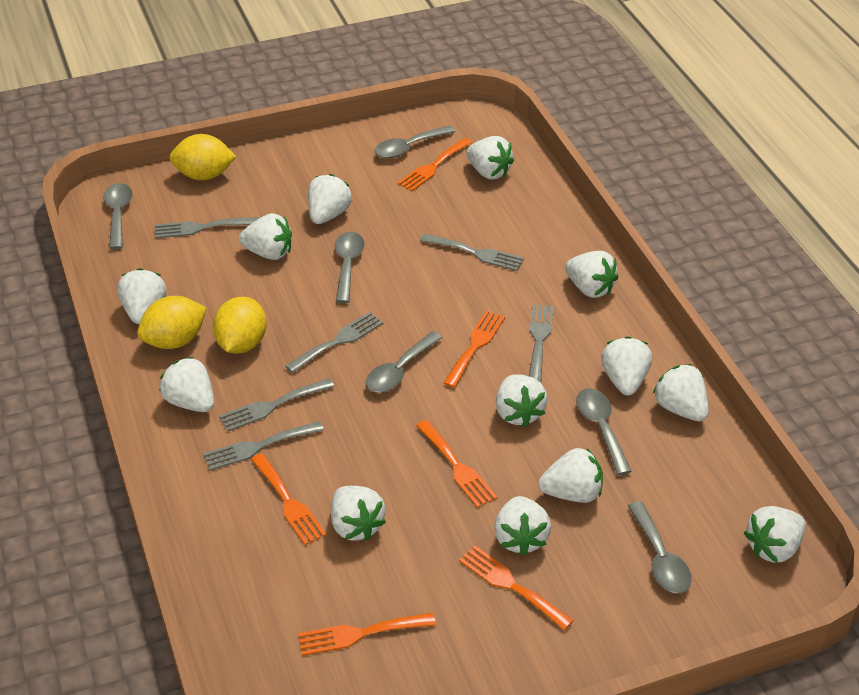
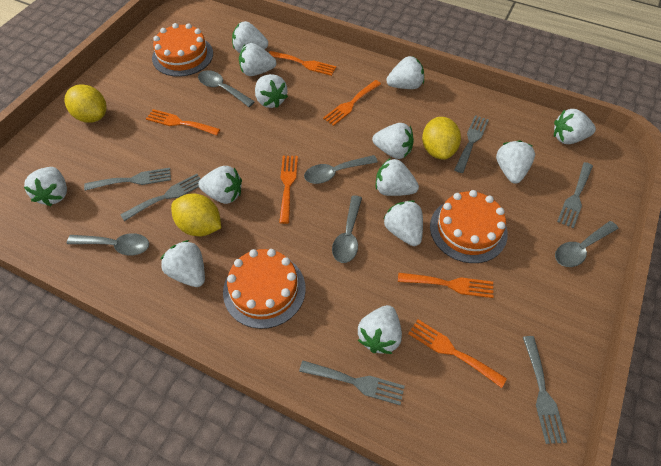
grey spoon: [103,183,132,249] [335,232,364,303] [366,331,442,393] [375,125,456,158] [576,389,632,475] [628,502,691,593] = 6 -> [67,233,149,256] [198,70,255,107] [304,155,378,184] [332,195,362,263] [555,221,619,267] = 5
orange cake: none = 0 -> [152,23,213,77] [223,249,306,329] [430,190,508,263] = 3

